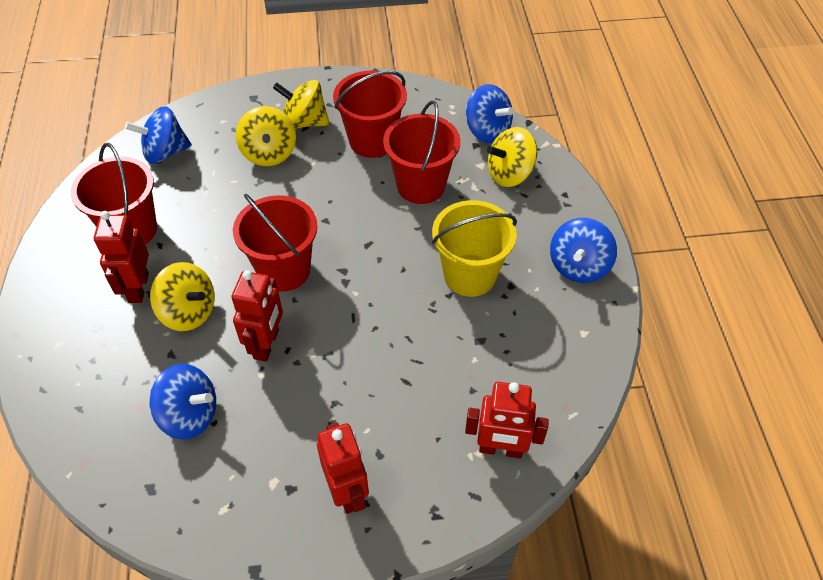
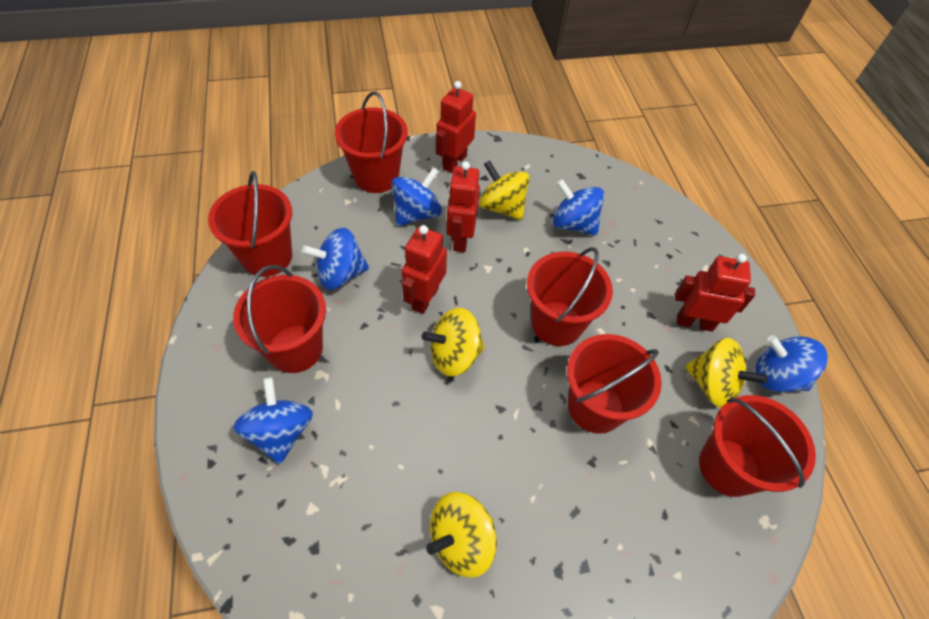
blue spinning top: [125,106,192,164] [149,364,216,440] [466,84,514,143] [550,218,617,283] = 4 -> [233,377,313,464] [302,228,369,290] [391,167,442,226] [552,179,604,236] [755,335,828,392] = 5
red bucket: [71,143,157,244] [233,194,318,292] [333,71,407,158] [383,100,461,204] = 4 -> [208,171,292,277] [233,265,326,373] [335,91,408,193] [527,247,613,346] [567,334,662,434] [699,395,816,497] = 6
yellow bucket: [432,200,517,297] = 1 -> none = 0

